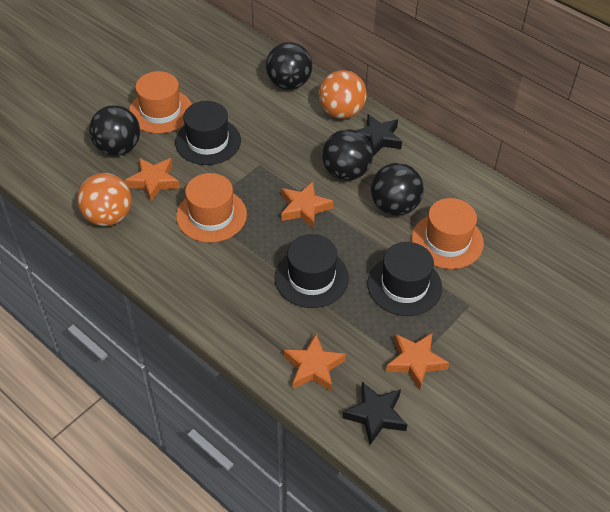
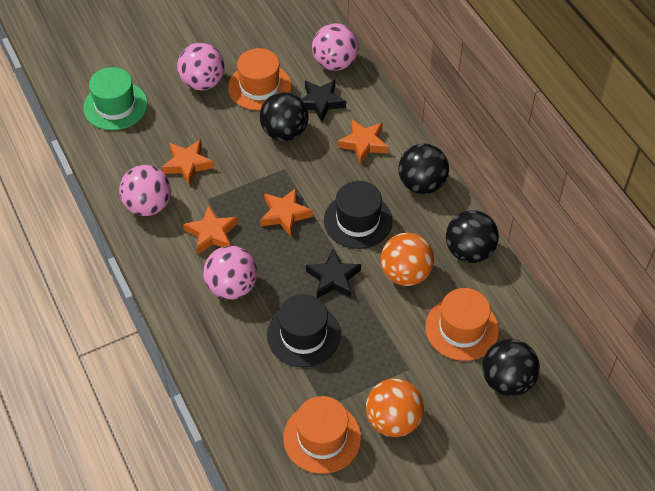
black hat: [175,101,241,165] [275,234,349,308] [367,242,442,316] = 3 -> [267,294,341,367] [324,181,393,249] = 2
green hat: none = 0 -> [83,67,148,130] = 1
pink ball: none = 0 -> [119,165,171,216] [177,43,225,90] [203,246,257,299] [312,23,359,71] = 4

